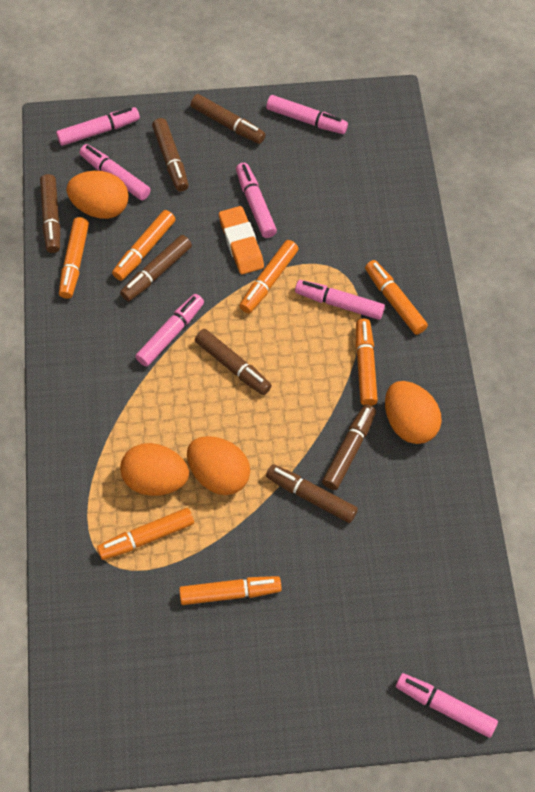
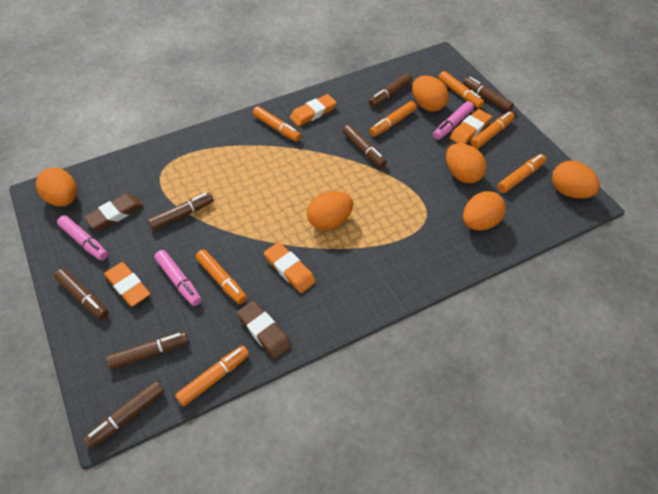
brown eraser: none = 0 -> [84,193,143,230] [237,301,292,359] = 2
orange egg: [66,171,129,219] [120,443,189,496] [187,436,250,495] [385,381,442,444] = 4 -> [36,168,77,206] [307,191,353,230] [412,76,449,112] [446,143,487,183] [463,191,506,231] [552,161,600,199] = 6
orange eraser: [219,206,264,274] = 1 -> [104,262,150,306] [264,242,316,293] [290,94,337,126] [450,109,492,144] = 4
pink marker: [56,107,140,146] [80,144,151,201] [135,294,204,367] [236,163,277,238] [266,95,348,134] [295,280,385,320] [396,673,498,738] = 7 -> [57,215,108,261] [154,250,201,306] [433,101,474,140] = 3

